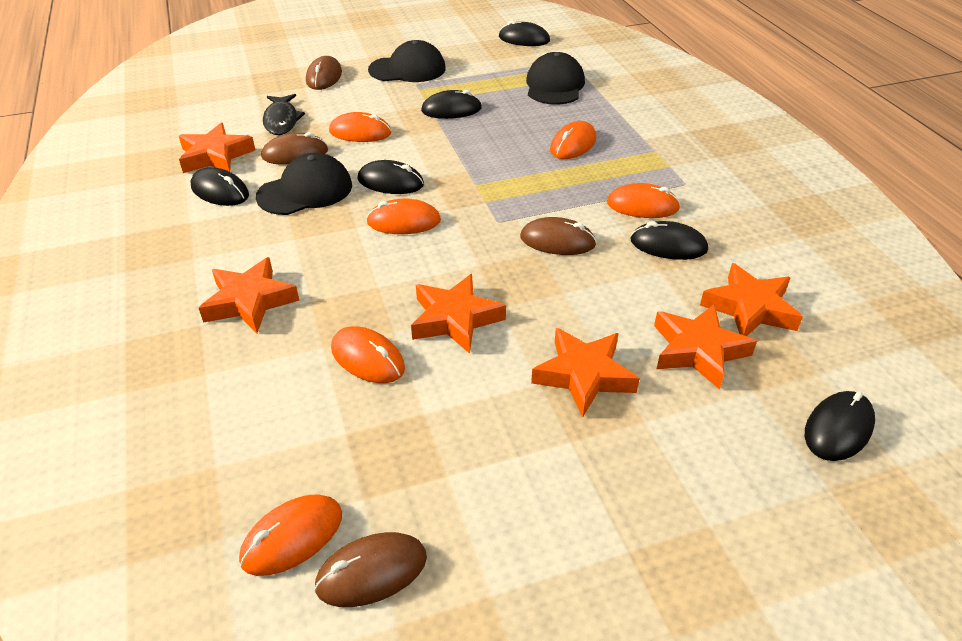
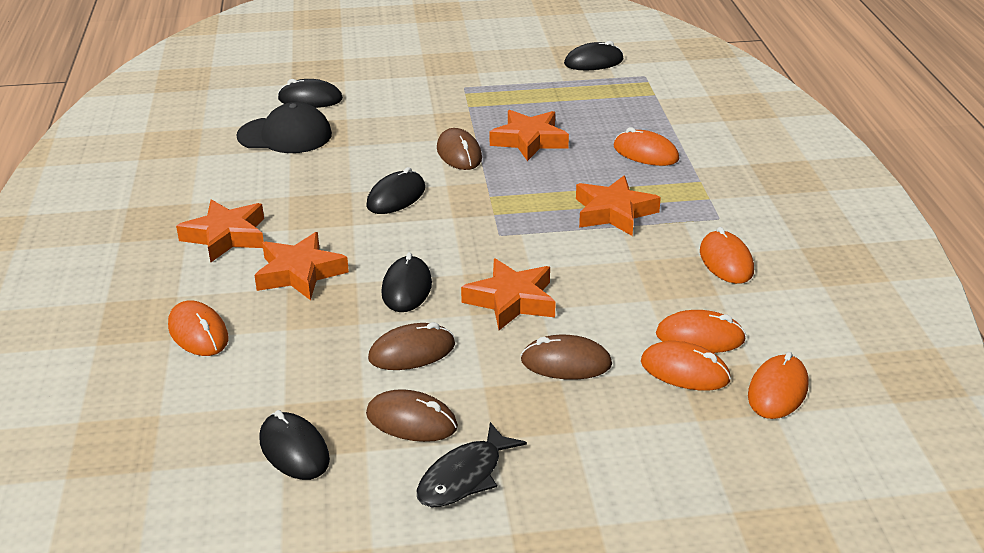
black cap: [256,153,352,215] [368,40,446,82] [526,52,585,104] = 3 -> [236,102,332,153] = 1
black mouse: [190,167,249,206] [357,160,424,194] [421,90,482,119] [499,20,550,46] [630,221,708,260] [805,391,875,461] = 6 -> [259,410,330,480] [278,79,343,108] [366,167,425,214] [381,252,432,312] [564,41,624,70] = 5
orange star: [179,123,255,173] [199,257,299,333] [411,274,506,354] [531,328,640,417] [654,304,757,390] [700,263,803,336] = 6 -> [176,199,264,263] [254,232,349,300] [461,258,556,330] [490,110,569,161] [576,175,661,236] = 5

